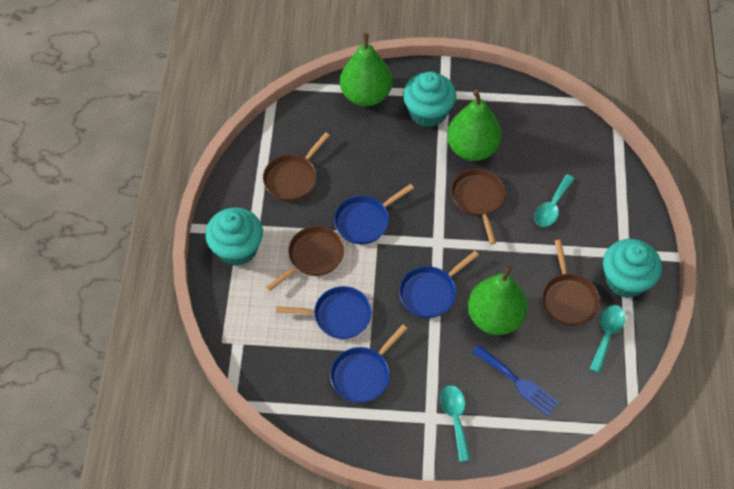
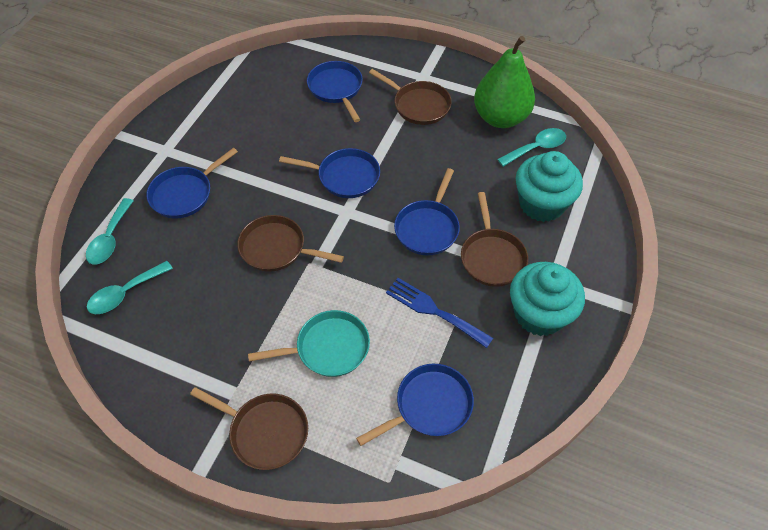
blue pan: [276,286,372,339] [330,324,408,403] [334,184,414,244] [399,251,479,318] = 4 -> [146,148,238,218] [279,148,380,198] [307,61,363,122] [356,364,474,446] [394,168,460,255] = 5
green pear: [340,33,392,106] [447,90,502,161] [468,265,528,335] = 3 -> [474,36,535,128] = 1
turquoise cupcake: [205,208,263,266] [403,72,456,127] [603,239,662,298] = 3 -> [510,262,585,336] [516,151,583,222] = 2
turquoise pan: none = 0 -> [248,310,370,377] = 1

